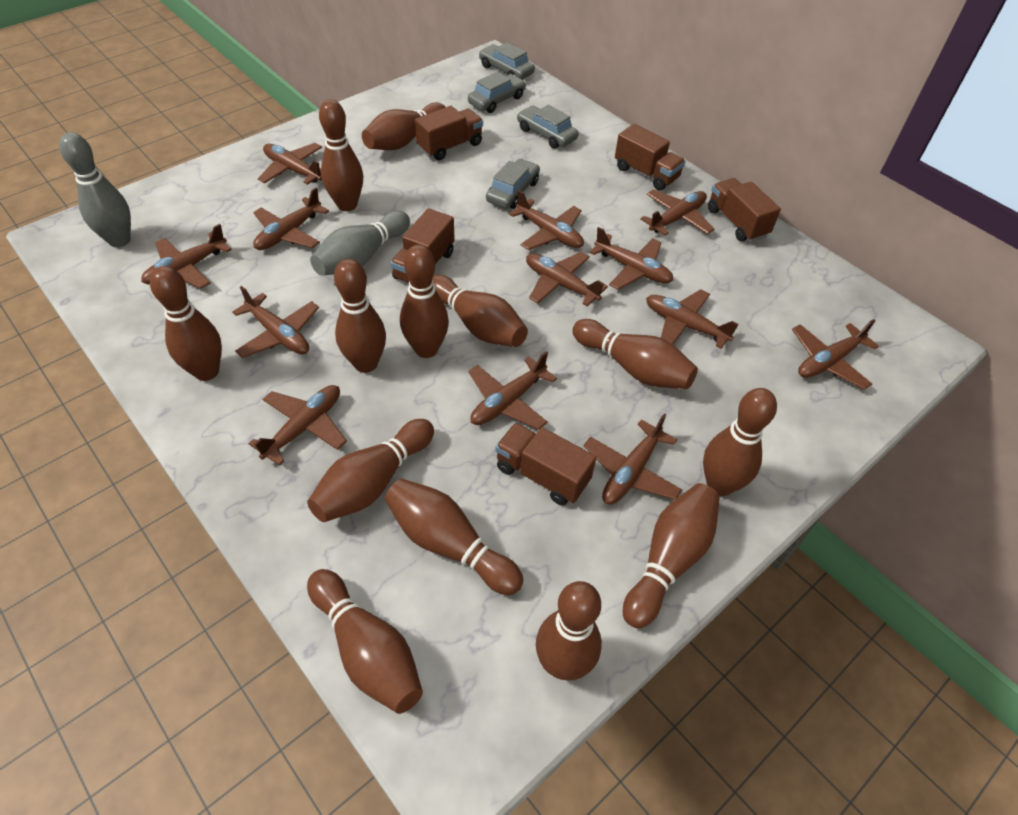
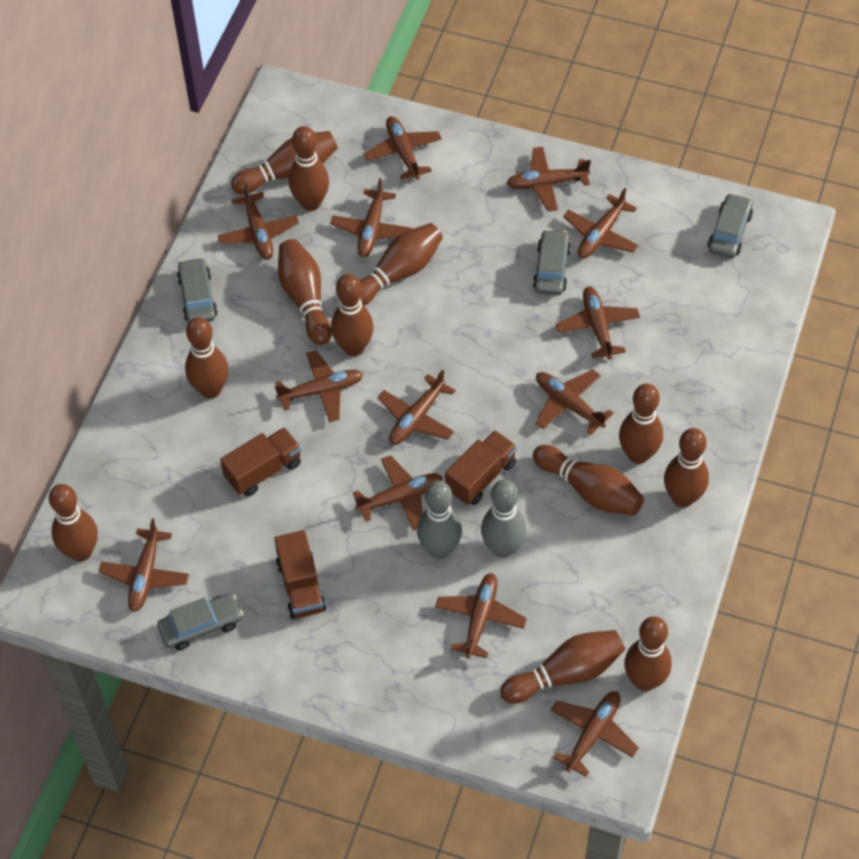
brown bowling pin: [150,266,222,381] [307,419,434,522] [307,569,423,714] [319,99,363,211] [334,259,386,373] [362,102,446,150] [384,478,523,595] [400,245,449,358] [433,275,528,347] [536,581,602,681] [572,319,698,389] [623,483,720,628] [703,388,777,496] = 13 -> [49,484,98,562] [185,317,229,398] [231,131,338,194] [278,239,332,345] [289,126,329,211] [331,274,374,356] [359,223,443,306] [500,630,625,704] [533,445,644,516] [619,384,663,464] [624,616,672,691] [664,428,709,507] = 12
brown truck: [391,208,455,283] [415,106,483,160] [495,423,596,506] [615,124,686,190] [708,178,781,242] = 5 -> [220,427,301,496] [274,530,326,619] [445,430,517,505] = 3

